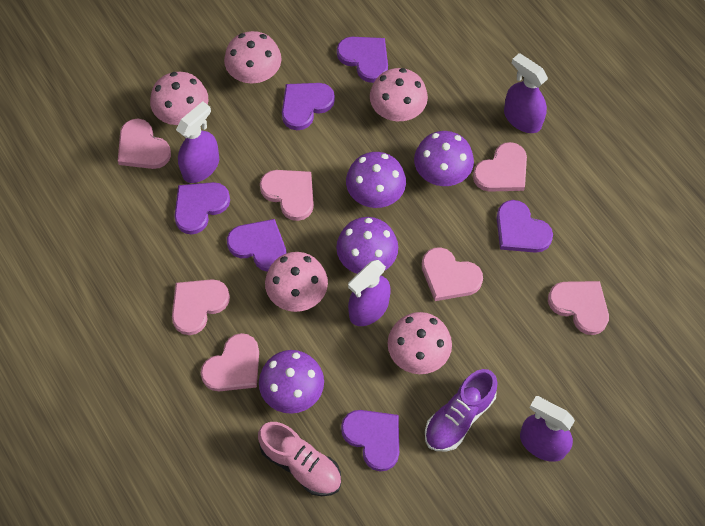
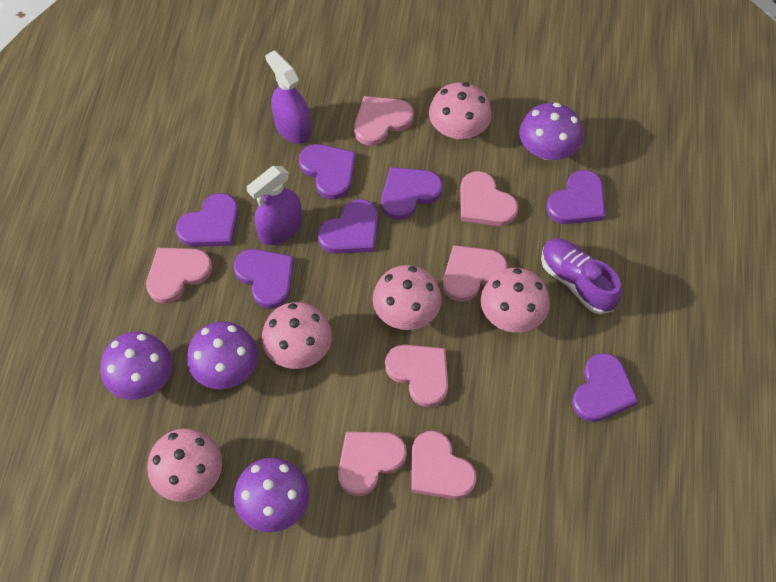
pink shoe: [258,422,341,496] = 1 -> none = 0
purple heart: [174,182,230,234] [227,219,286,272] [282,83,335,130] [337,37,388,83] [341,410,399,471] [497,200,553,253] = 6 -> [176,193,238,247] [234,249,294,309] [299,144,356,199] [318,199,378,254] [381,167,443,220] [546,170,605,224] [572,353,638,422] = 7
purple spray bottle: [176,101,219,183] [348,260,391,326] [504,53,548,133] [520,396,575,462] = 4 -> [246,166,302,245] [265,50,311,144] = 2

